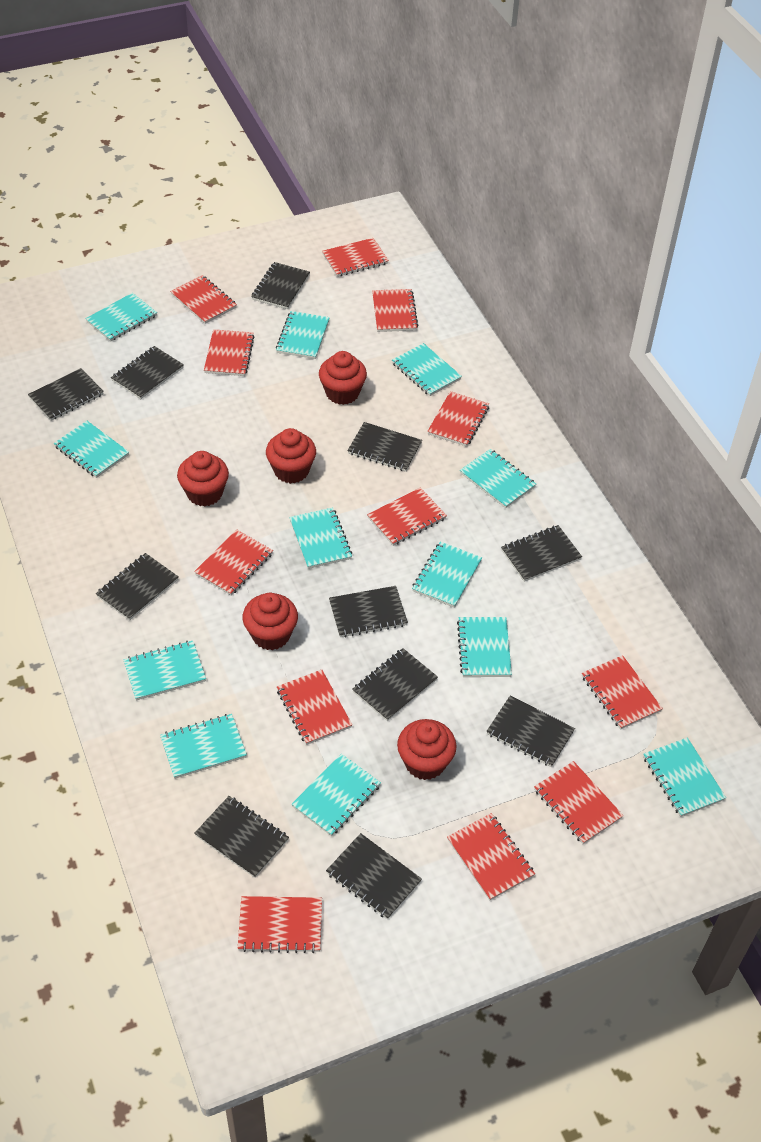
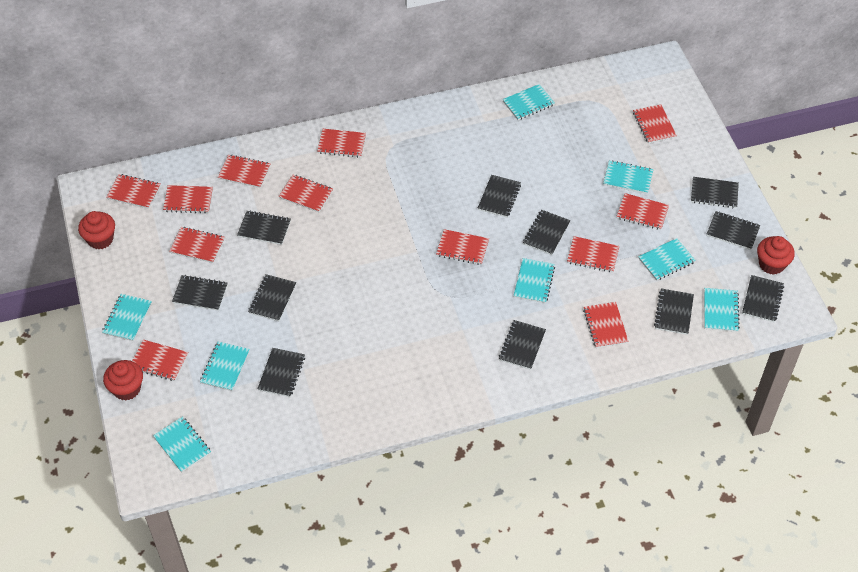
red cupcake: [177,451,229,507] [242,593,298,650] [266,428,316,484] [319,351,367,405] [397,719,456,780] = 5 -> [78,211,115,249] [103,360,143,401] [757,236,795,275] = 3
turquoise notebook: [54,421,129,478] [85,293,157,342] [123,641,206,700] [160,714,247,779] [276,311,330,359] [289,507,352,569] [292,754,381,836] [392,343,462,396] [412,541,482,608] [457,617,512,677] [460,449,536,508] [643,738,726,817] = 12 -> [102,294,152,341] [153,416,211,472] [200,342,250,391] [503,84,555,120] [514,258,555,303] [603,160,654,194] [638,238,696,281] [704,288,740,332] = 8

